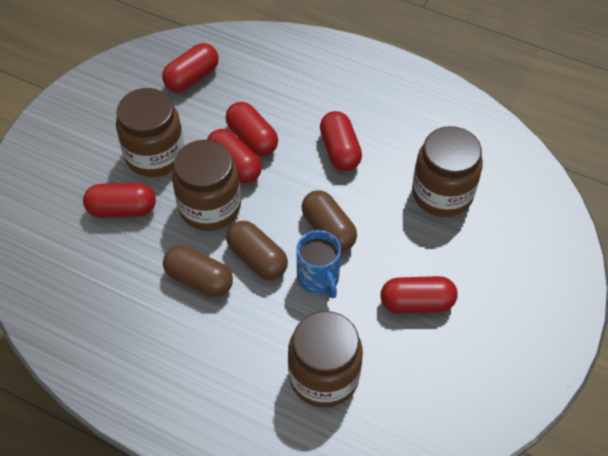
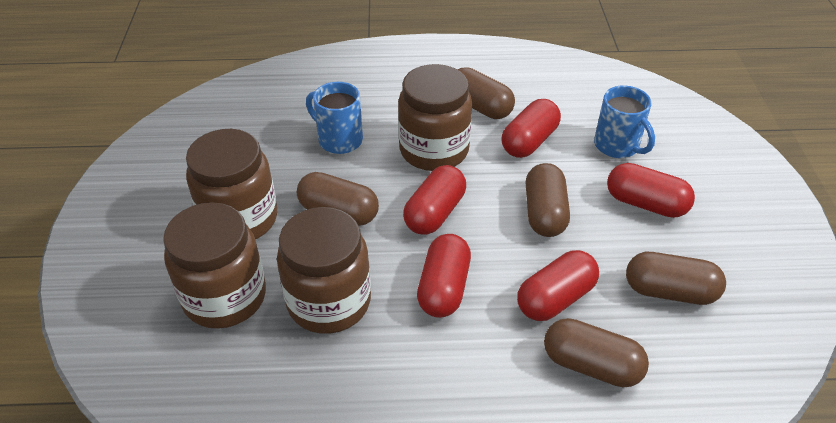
blue mug: [297,230,341,298] = 1 -> [306,82,363,154] [594,85,655,158] = 2
brown capsule: [163,245,233,297] [226,221,288,280] [301,190,357,252] = 3 -> [297,172,379,226] [458,67,515,119] [525,163,570,237] [544,318,649,387] [626,252,726,305] = 5
red capsule: [83,183,156,218] [162,43,219,92] [207,129,262,184] [226,102,278,156] [320,111,362,171] [380,276,458,313] = 6 -> [403,165,466,235] [417,234,471,318] [501,99,561,158] [517,250,599,321] [607,163,695,218] = 5

